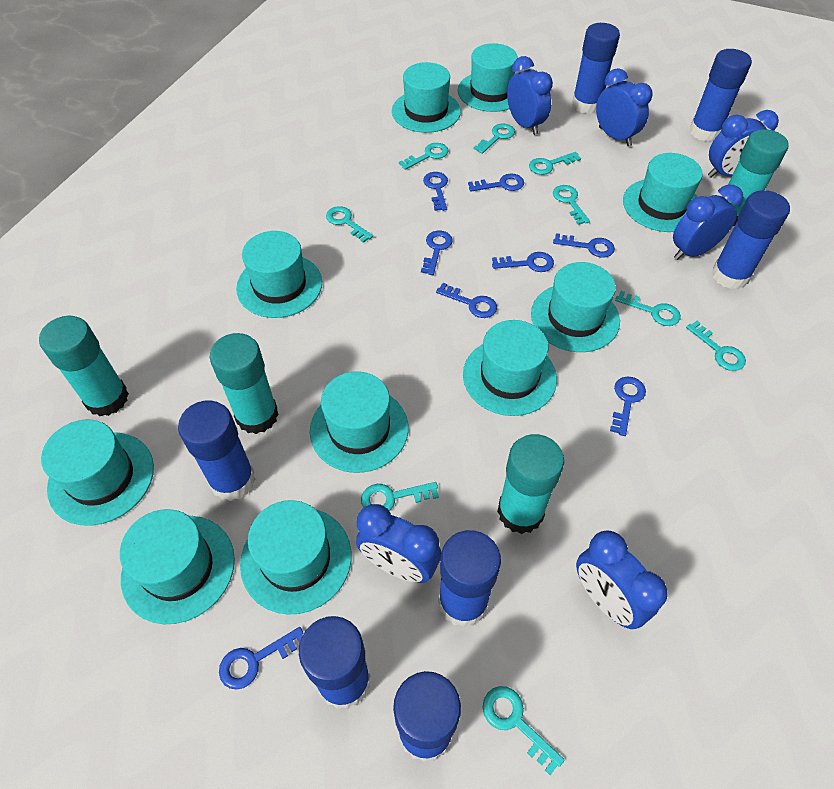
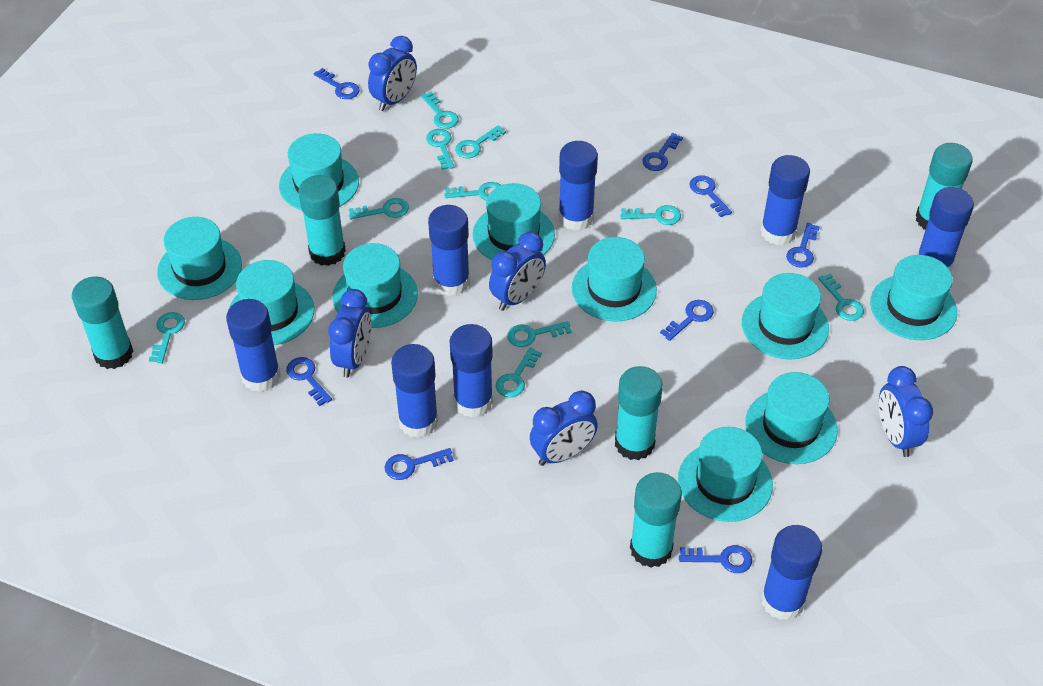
blue clock: [356,504,441,583] [507,56,553,135] [576,531,668,629] [596,68,652,147] [673,185,743,260] [708,110,779,178] = 6 -> [328,289,371,377] [368,36,417,111] [489,232,546,311] [530,391,598,466] [879,366,933,457] = 5
blue glue stick: [178,400,256,501] [299,616,371,709] [393,671,461,762] [438,530,501,627] [572,23,620,114] [689,49,752,141] [711,190,790,289] = 7 -> [226,299,281,392] [391,344,438,438] [428,205,470,296] [450,324,493,418] [558,141,598,231] [760,155,810,245] [761,525,822,620] [917,187,974,272] = 8
turquoise glue stick: [39,316,129,416] [210,333,279,434] [497,434,564,534] [726,129,788,226] = 4 -> [72,276,133,369] [299,175,346,266] [615,366,663,460] [630,472,682,568] [916,143,973,230] = 5
turquoise key: [326,206,373,243] [361,482,439,511] [399,143,449,170] [473,124,515,154] [483,686,565,775] [529,152,581,175] [553,185,590,225] [615,291,681,326] [686,321,746,371] = 9 -> [149,312,185,363] [349,198,409,219] [421,91,459,129] [426,129,454,170] [444,182,501,200] [455,125,506,158] [496,347,542,397] [507,321,572,347] [620,205,681,225] [818,274,864,321] = 10

